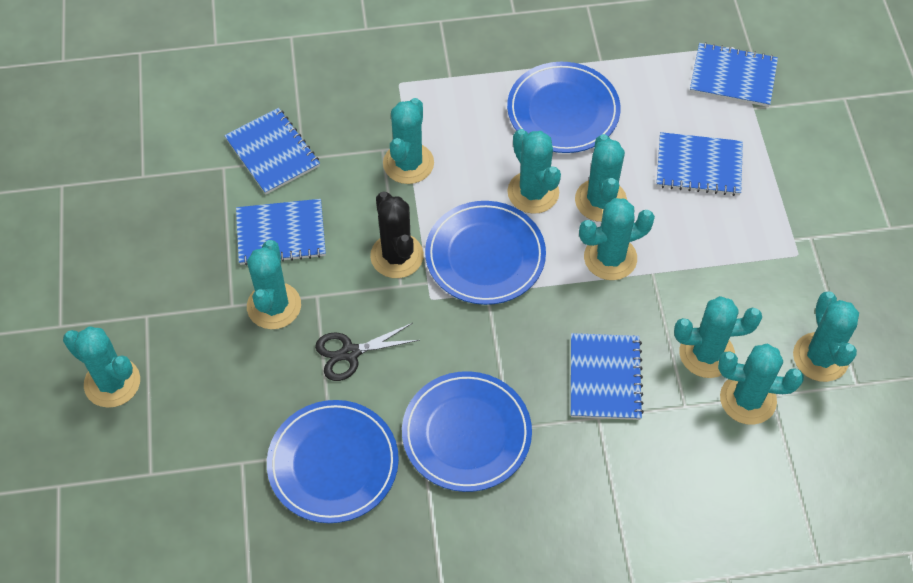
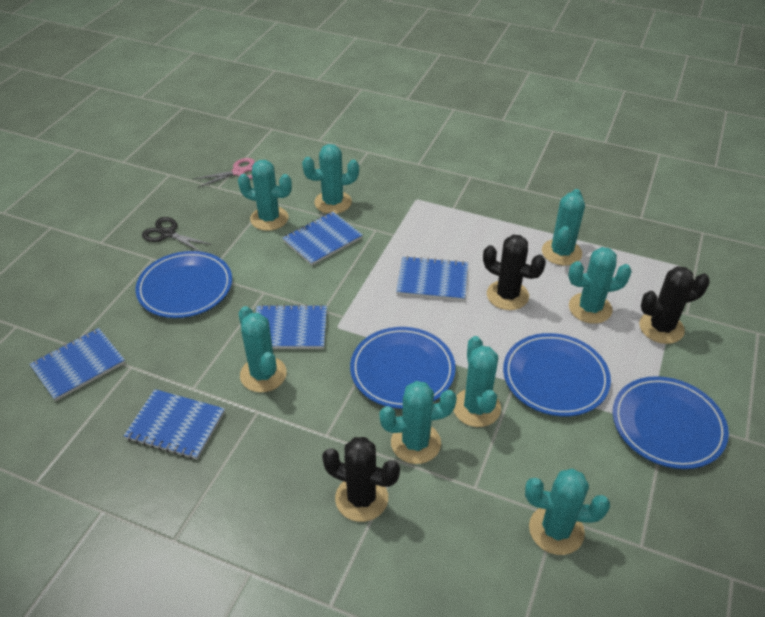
black cactus: [370,191,424,278] = 1 -> [322,437,400,522] [483,235,546,310] [639,266,710,344] = 3
pink scissors: none = 0 -> [194,158,255,188] = 1
turquoise cactus: [63,326,140,408] [247,240,301,329] [383,98,434,184] [507,129,561,214] [575,134,627,222] [579,198,655,280] [674,296,762,378] [718,344,804,425] [793,292,859,382] = 9 -> [238,160,292,231] [239,306,287,392] [302,144,359,214] [379,381,457,464] [453,336,501,427] [525,469,610,555] [542,189,585,266] [568,247,632,324] = 8

